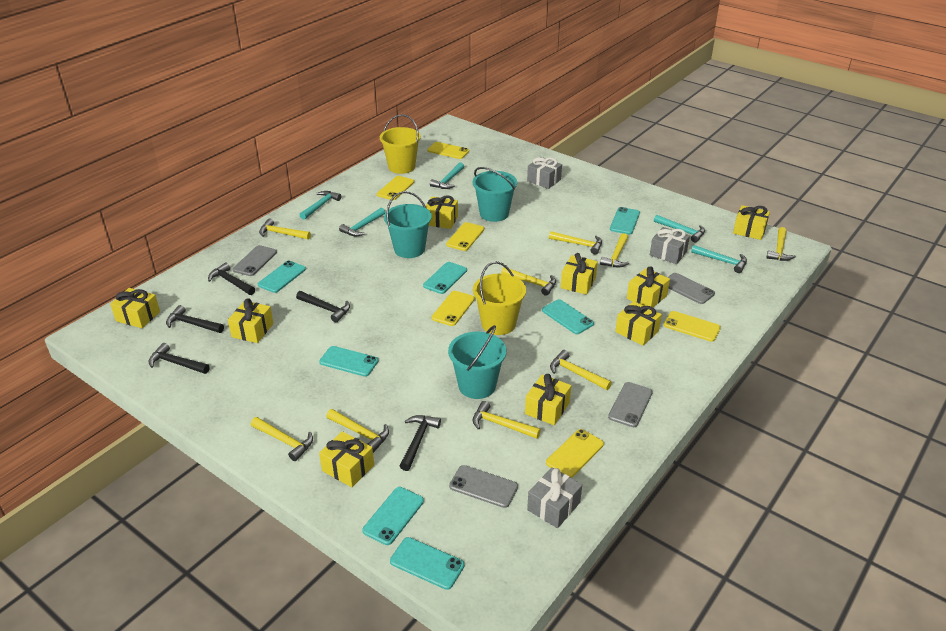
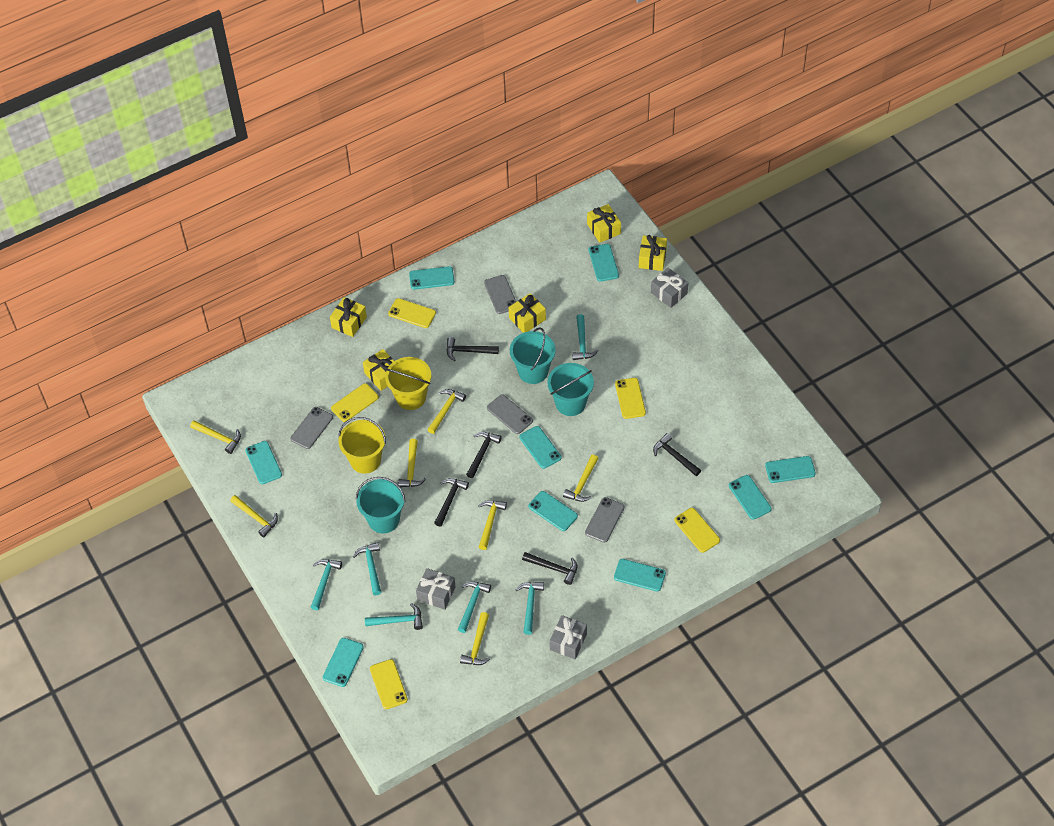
turquoise hammer: [300,191,342,220] [339,207,385,236] [430,162,464,189] [654,215,705,242] [691,245,747,273] = 5 -> [311,559,342,610] [353,542,381,595] [365,603,423,630] [458,581,491,633] [515,582,544,635] [572,314,598,360] = 6
turquoise phone: [258,260,306,293] [319,346,378,376] [362,487,424,545] [390,537,464,590] [423,262,467,294] [542,299,594,334] [610,207,640,234] = 7 -> [245,441,282,484] [323,638,364,687] [409,266,454,290] [519,426,562,469] [528,491,578,531] [589,244,619,282] [614,559,666,592] [729,475,771,520] [765,456,816,483] = 9
yellow gift: [110,288,160,328] [228,299,274,343] [319,431,374,487] [426,195,458,229] [525,374,571,425] [561,253,598,295] [615,301,662,346] [627,266,670,307] [733,205,770,240] = 9 -> [330,297,367,337] [363,349,394,391] [509,293,546,333] [587,204,621,243] [639,235,667,271] = 5
yellow hammer: [251,417,313,461] [259,219,311,240] [326,409,389,453] [473,401,541,439] [501,267,556,296] [549,231,602,254] [550,350,612,390] [600,233,629,267] [766,227,796,261] = 9 -> [190,421,241,454] [230,495,278,537] [398,439,426,487] [427,389,466,434] [460,612,490,665] [478,500,507,550] [563,455,599,502] = 7
yellow phone: [377,176,414,200] [427,142,469,159] [432,291,475,326] [446,222,484,251] [546,429,604,478] [664,311,721,342] = 6 -> [331,383,379,422] [370,659,408,709] [388,298,436,328] [615,378,646,419] [674,508,720,553] = 5

